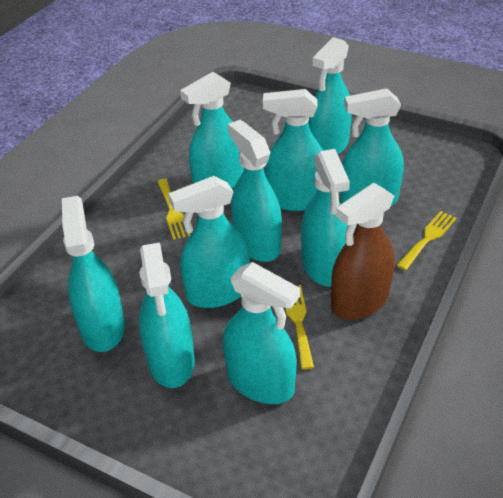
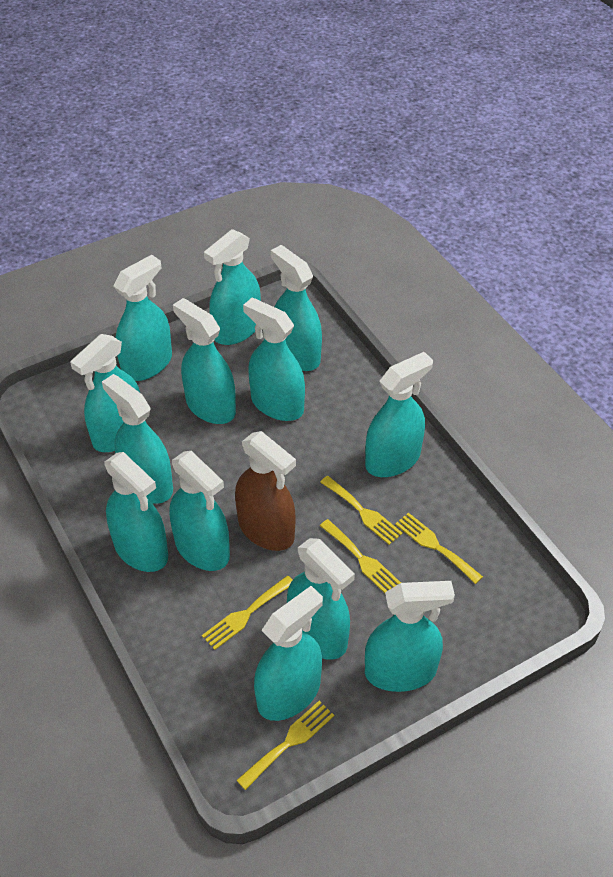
turquoise spray bottle: [62,196,125,352] [139,243,195,388] [168,176,250,308] [180,72,244,189] [223,262,300,404] [228,120,282,262] [263,89,323,211] [301,149,350,287] [308,37,352,155] [340,88,404,206] = 10 -> [70,334,140,452] [102,374,173,504] [105,452,168,572] [113,255,172,381] [169,451,230,571] [173,298,236,424] [204,229,261,345] [243,298,305,421] [254,586,323,721] [271,245,322,371] [287,538,355,660] [365,352,433,477] [365,581,455,692] = 13
yellow fork: [157,179,191,240] [285,285,314,370] [397,211,456,271] = 3 -> [202,576,292,650] [236,701,334,790] [320,476,403,545] [320,519,401,593] [395,513,483,584] = 5

